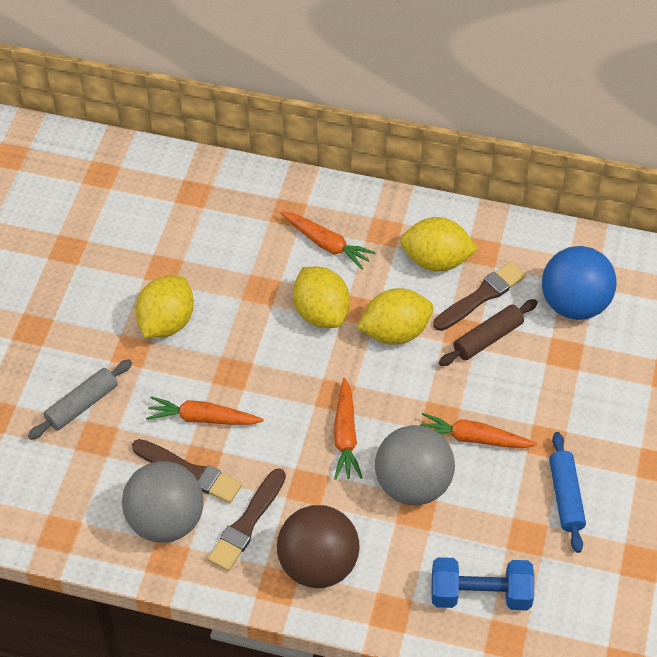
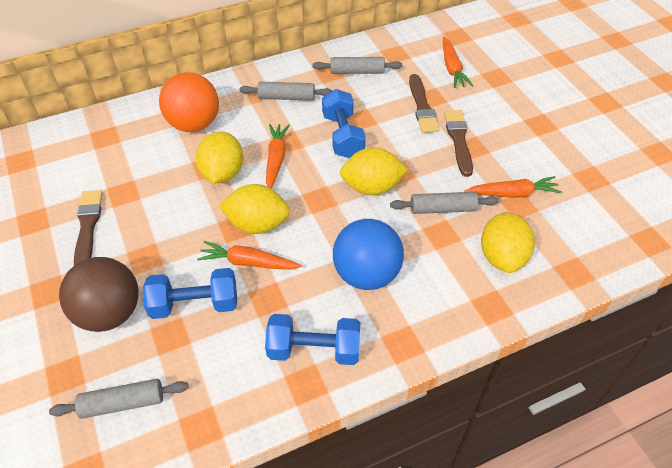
blue dumbbell: [432,557,535,610] = 1 -> [143,268,237,319] [265,314,360,365] [322,89,366,158] = 3
blue rolling pin: [549,432,586,553] = 1 -> none = 0
brown rolling pin: [439,299,538,366] = 1 -> none = 0
grey ball: [122,461,204,543] [375,425,455,505] = 2 -> none = 0
grey rolling pin: [28,359,132,440] = 1 -> [49,379,189,419] [240,82,333,101] [312,57,403,74] [390,192,499,214] = 4
orange ball: none = 0 -> [159,72,219,132] = 1

